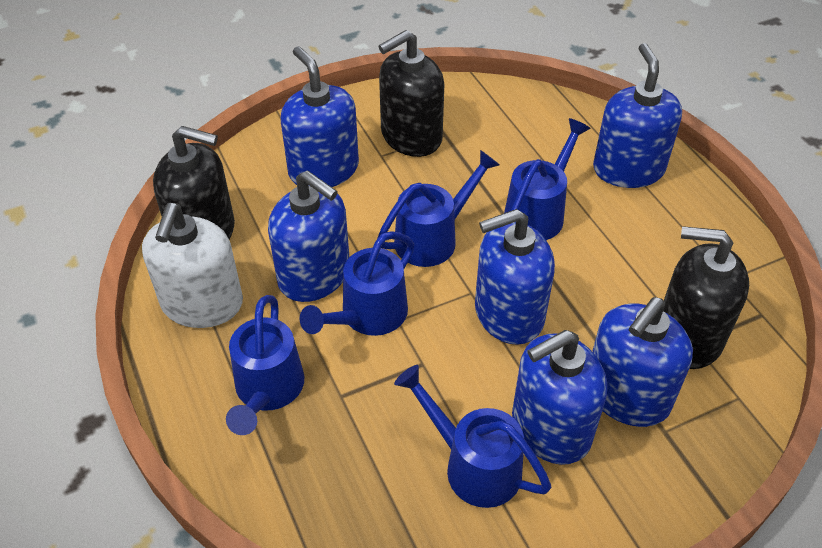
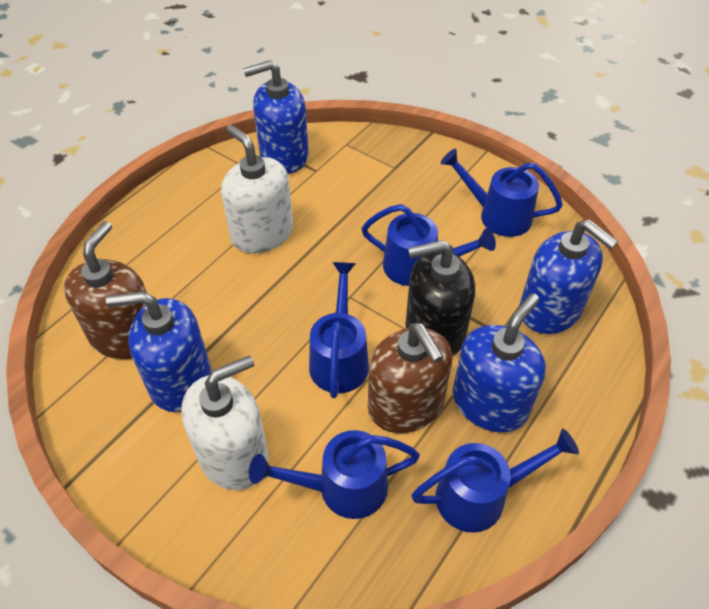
black soap dispenser: [153,126,235,239] [379,30,444,157] [663,226,749,369] = 3 -> [405,240,475,356] = 1
blue soap dispenser: [268,170,349,302] [281,46,359,187] [475,209,555,345] [512,330,607,465] [592,297,693,427] [593,43,682,188] = 6 -> [106,292,211,412] [243,60,309,174] [453,293,546,433] [519,220,618,334] = 4
brown soap dispenser: none = 0 -> [64,221,147,359] [368,323,453,433] = 2
white soap dispenser: [142,203,243,328] = 1 -> [181,355,268,490] [221,125,293,254] = 2

